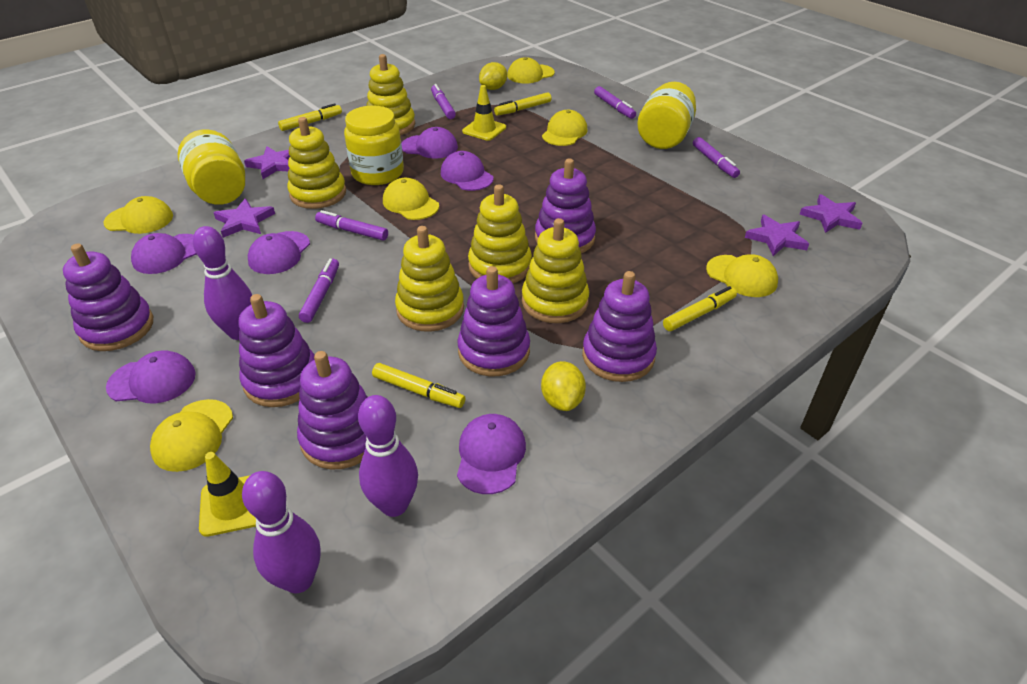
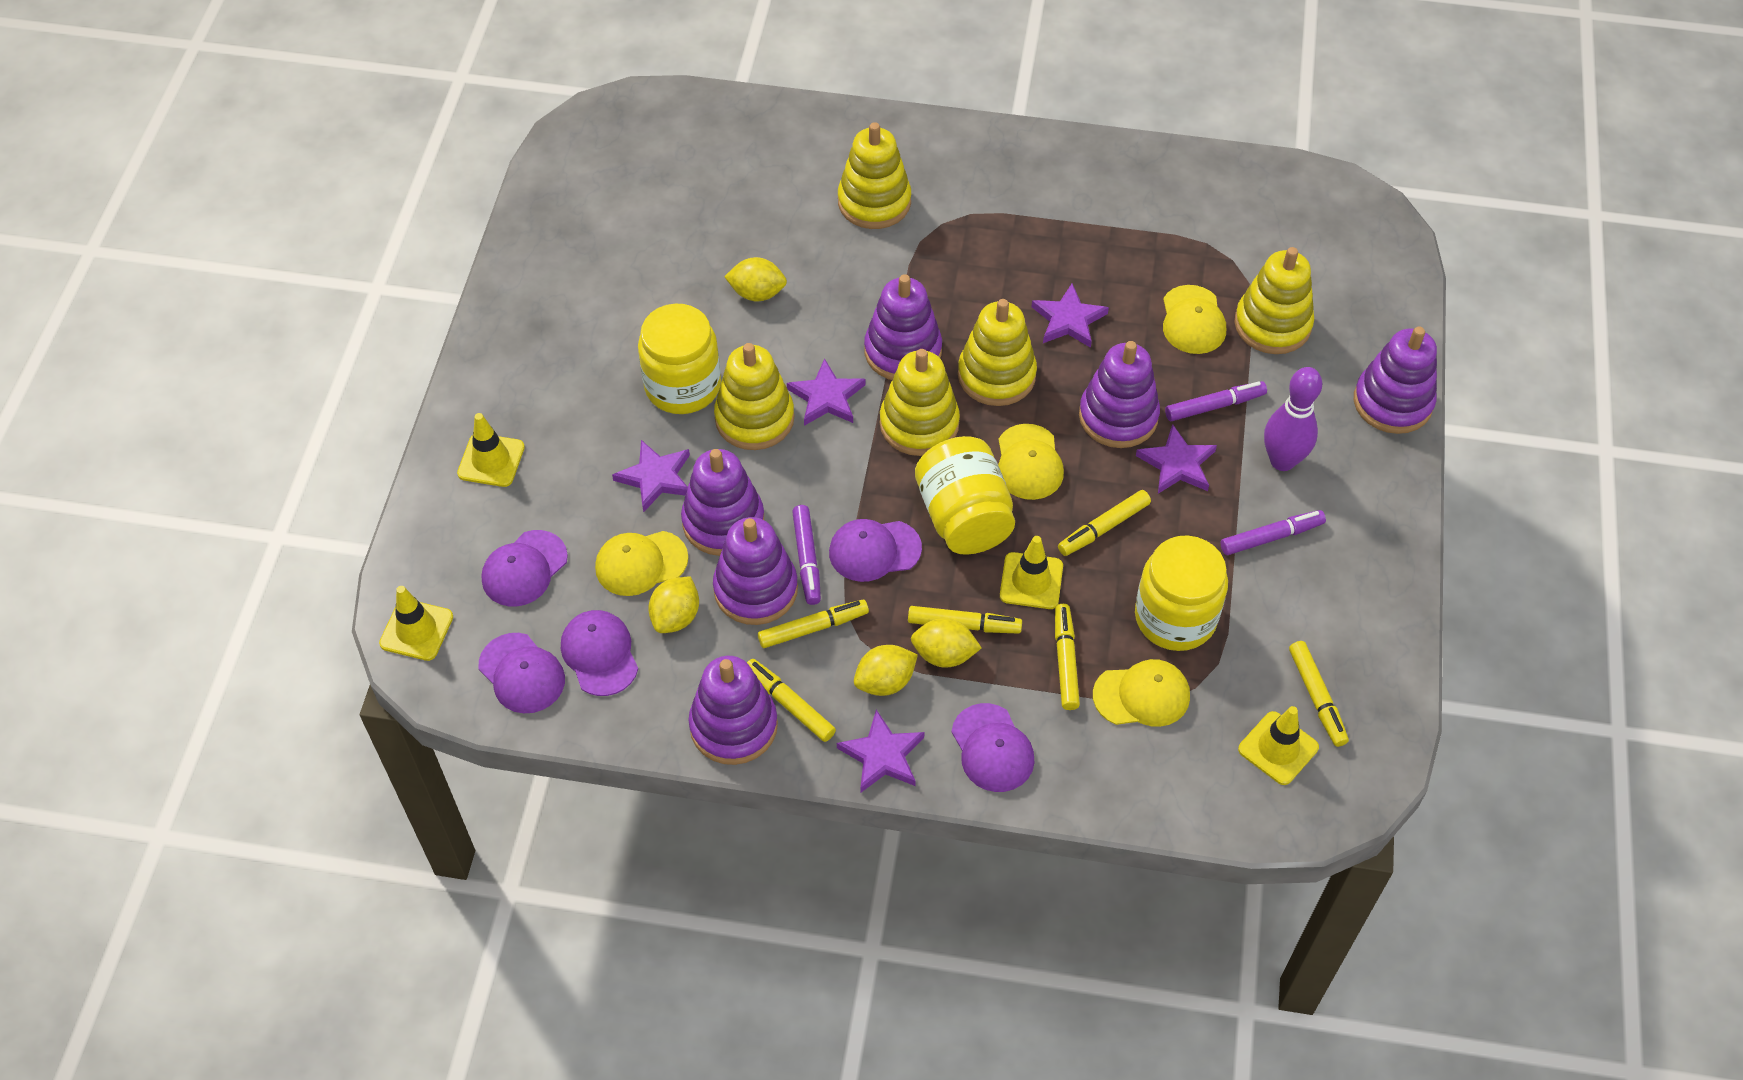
purple bowling pin: [193,226,252,340] [242,471,321,593] [358,395,418,517] = 3 -> [1264,367,1322,471] = 1
purple cap: [106,350,196,403] [131,233,197,274] [248,231,310,274] [401,127,458,158] [441,151,493,191] [457,414,526,494] = 6 -> [479,633,565,713] [482,530,568,606] [561,610,638,696] [829,519,922,582] [952,703,1035,792] = 5
purple marker: [299,259,339,323] [315,210,388,240] [431,84,456,119] [594,86,636,119] [693,137,740,178] = 5 -> [792,505,821,605] [1165,381,1267,421] [1220,510,1326,555] = 3
purple star: [214,198,275,238] [244,146,290,179] [745,215,809,256] [799,194,862,233] = 4 -> [612,440,690,512] [787,358,865,426] [837,710,925,792] [1031,283,1109,348] [1136,424,1217,494] = 5
yellow cap: [103,196,173,234] [150,399,233,472] [383,178,439,220] [507,57,555,84] [542,110,588,146] [706,254,778,297] = 6 -> [595,531,688,596] [998,424,1064,500] [1093,659,1190,727] [1163,285,1226,354] = 4
yellow lemon: [479,62,507,90] [541,361,586,411] = 2 -> [648,577,699,633] [724,257,787,301] [854,645,918,696] [911,618,982,668] = 4
yellow marker: [278,103,342,131] [372,363,465,408] [494,92,552,116] [663,286,737,331] = 4 -> [747,659,836,742] [758,600,869,648] [908,606,1022,634] [1055,604,1080,710] [1058,490,1151,556] [1289,641,1349,747] = 6
yellow traffic cone: [199,452,256,537] [462,85,506,141] = 2 -> [379,586,453,661] [457,413,525,487] [1000,536,1063,609] [1238,706,1319,785] = 4

